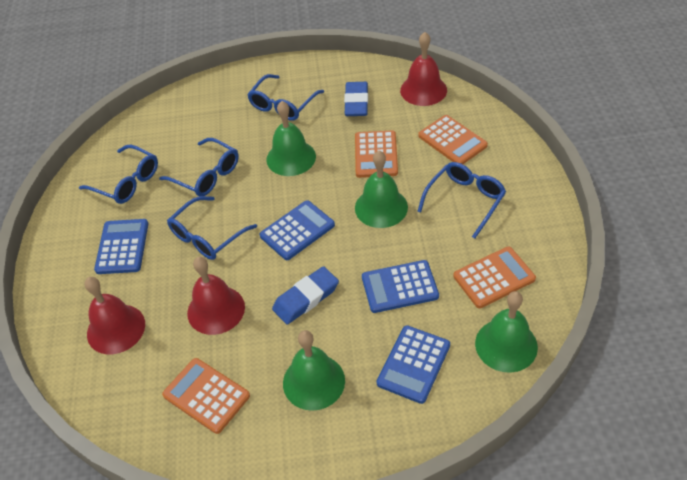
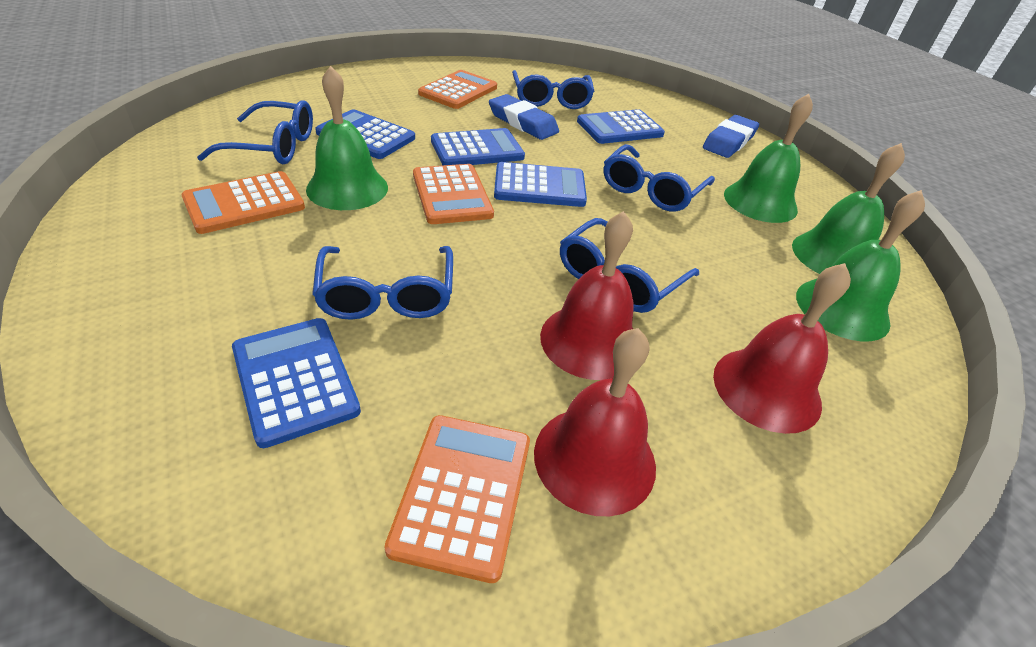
blue calculator: [94,219,148,274] [260,200,335,260] [362,260,439,313] [376,325,450,404] = 4 -> [232,318,361,448] [315,109,415,159] [431,128,525,165] [494,162,587,207] [577,109,665,144] = 5

